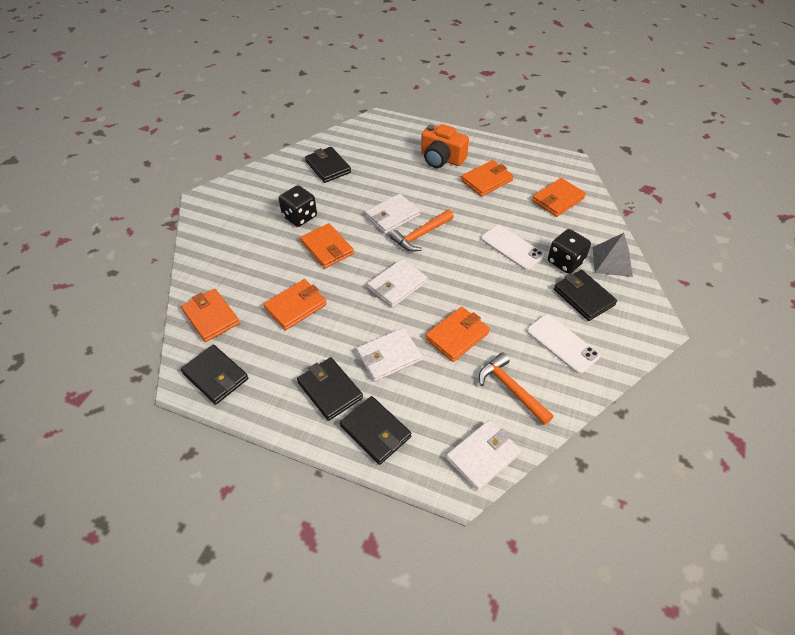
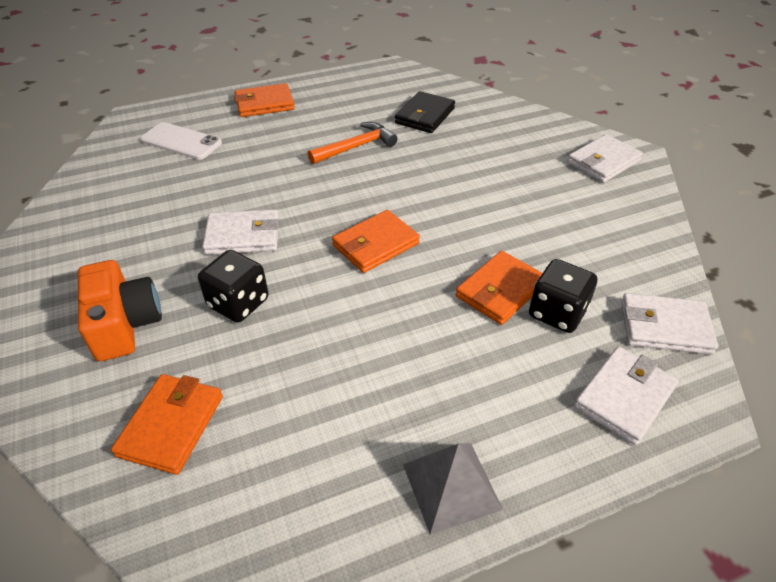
black wallet: [181,344,248,405] [297,357,363,421] [305,147,351,183] [340,396,412,465] [554,270,617,321] = 5 -> [395,91,455,133] = 1
orange hammer: [390,210,454,252] [479,352,554,425] = 2 -> [308,122,397,164] = 1
orange wallet: [181,289,240,342] [263,279,327,330] [300,223,354,268] [425,307,490,362] [461,160,514,197] [532,178,586,217] = 6 -> [111,374,223,475] [234,83,295,117] [332,210,420,273] [456,251,542,325] = 4
white phone: [481,225,545,270] [527,314,600,374] = 2 -> [140,122,222,160] = 1

